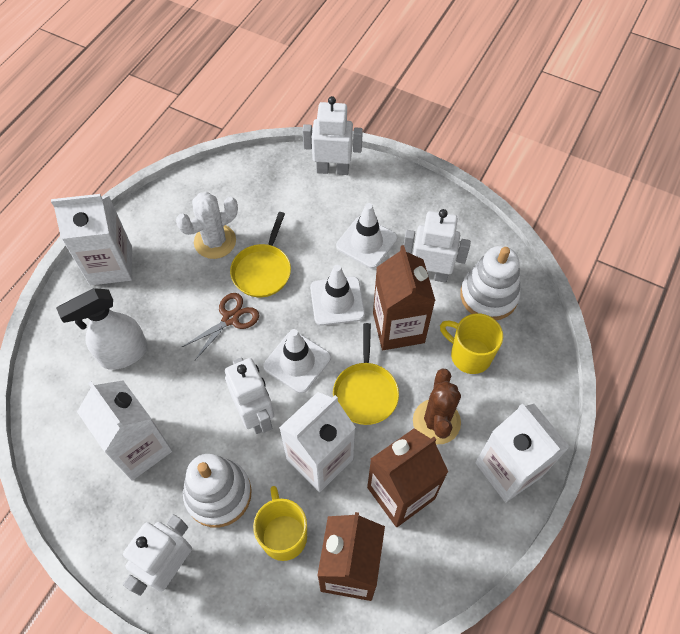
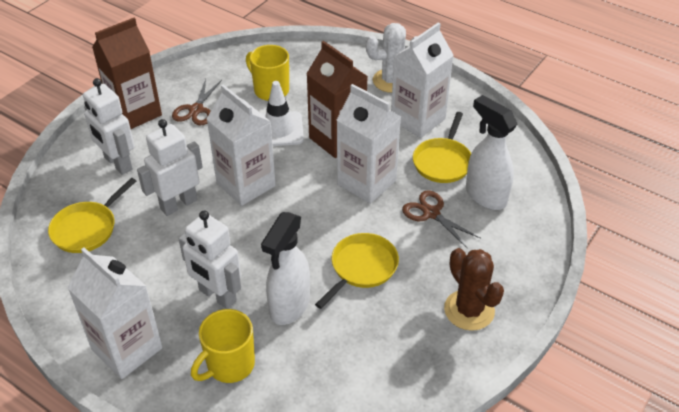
brown carton: [317,512,385,601] [367,428,448,527] [373,245,435,350] = 3 -> [92,18,162,129] [306,41,368,158] = 2
brown scissors: [182,293,259,360] = 1 -> [172,79,222,126] [402,190,481,248] = 2
white robot: [123,514,192,596] [225,357,274,434] [302,96,363,175] [404,209,471,283] = 4 -> [83,78,135,175] [137,119,203,216] [179,211,241,309] = 3
white spray bottle: [56,288,148,370] = 1 -> [261,212,310,325] [466,95,517,210] = 2
white stacking toy: [183,454,252,527] [460,246,521,320] = 2 -> none = 0
white traffic cone: [263,329,331,394] [310,265,365,326] [336,203,397,269] = 3 -> [261,81,304,146] = 1
yellow pan: [230,212,291,297] [333,323,399,425] = 2 -> [48,178,136,253] [315,233,399,309] [413,112,471,183] = 3

